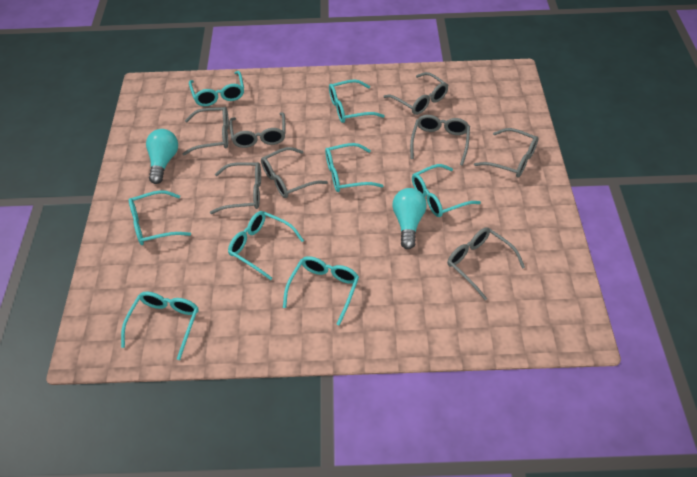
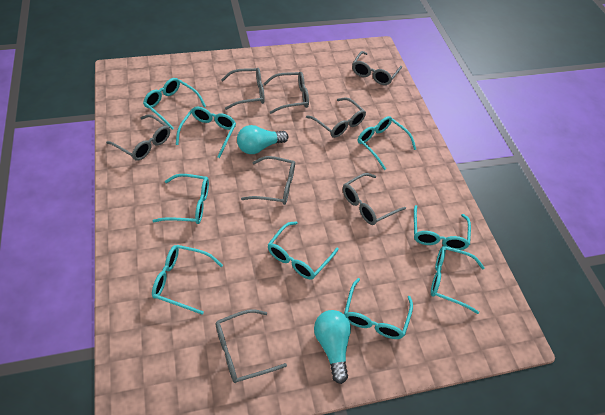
turquoise glasses: [121,292,198,360] [129,190,191,245] [189,71,244,106] [228,211,304,280] [283,256,359,326] [325,143,384,192] [329,79,384,123] [412,164,481,217] = 8 -> [143,78,206,130] [152,245,223,315] [153,174,209,224] [176,107,236,158] [267,221,339,280] [344,278,413,339] [357,116,416,170] [414,205,471,250] [431,246,485,314] = 9

